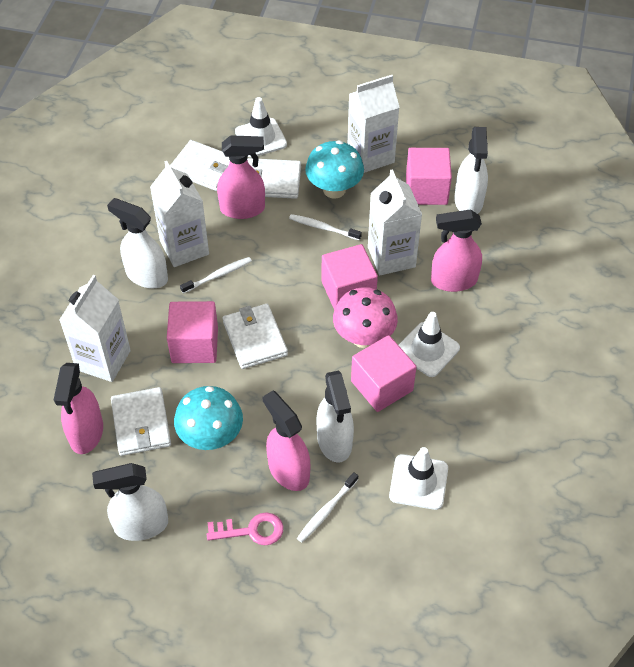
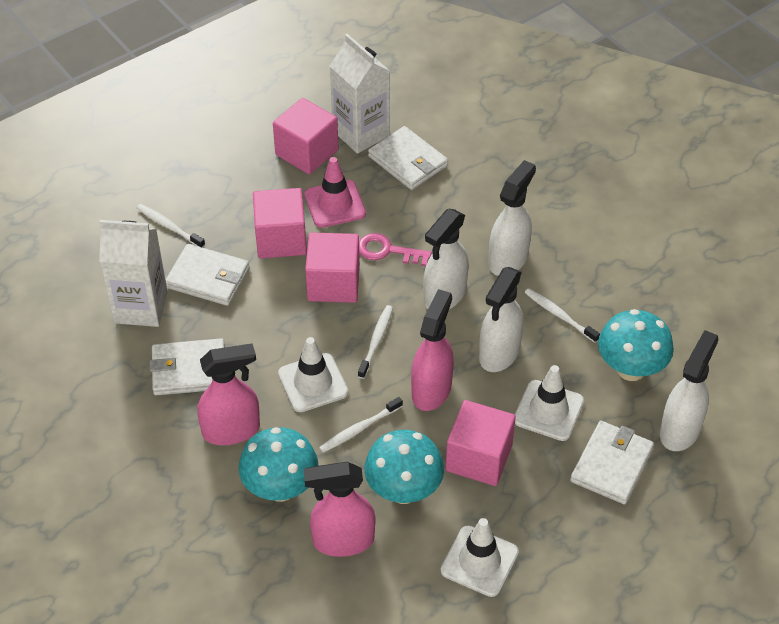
pink mushroom: [333,287,398,348] = 1 -> none = 0
pink spray bottle: [54,363,103,454] [217,135,265,219] [262,391,310,491] [431,210,482,292] = 4 -> [198,343,260,445] [304,461,375,557] [411,289,454,411] = 3
pink traffic cone: none = 0 -> [305,157,366,228] = 1
turquoise mushroom: [174,386,243,450] [305,140,364,199] = 2 -> [239,427,318,502] [364,430,444,504] [598,309,674,381] = 3
white carton: [60,275,131,382] [150,161,209,267] [348,75,400,173] [368,169,422,275] = 4 -> [99,220,168,327] [330,34,390,154] = 2
white toothbrush: [180,257,252,294] [289,214,362,240] [297,472,358,542] = 3 -> [137,204,205,248] [319,397,403,453] [358,305,393,379] [524,288,600,343] = 4

